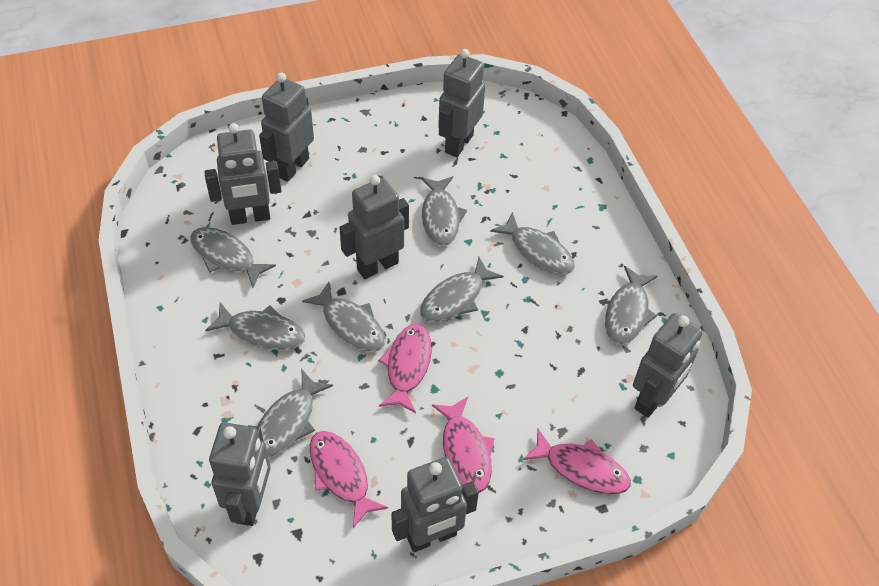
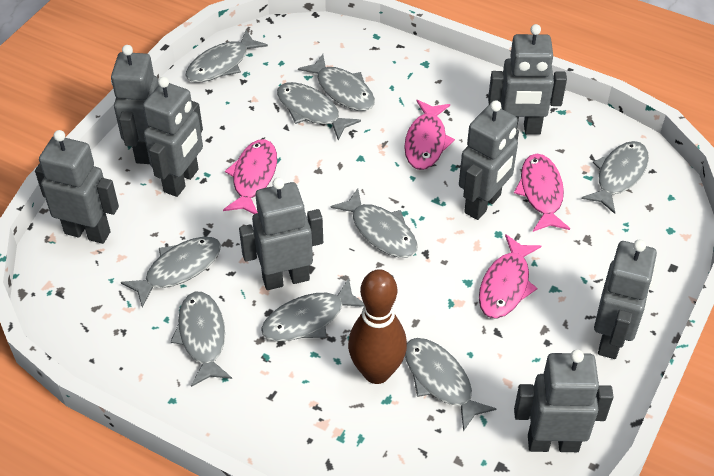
brown bowling pin: none = 0 -> [348,269,407,384] = 1
grey fish: [190,227,276,288] [205,303,306,350] [257,370,333,457] [302,282,385,352] [420,257,504,322] [421,176,467,246] [490,212,575,275] [605,266,658,345] = 8 -> [121,237,221,308] [170,292,232,387] [185,30,268,82] [261,278,364,341] [277,82,361,140] [298,54,375,111] [331,188,417,258] [405,338,497,431] [581,141,649,214] = 9
grey robot: [205,123,281,225] [209,422,271,526] [259,73,314,182] [339,175,409,279] [391,457,479,552] [438,49,485,157] [633,313,703,418] = 7 -> [35,130,119,244] [111,45,159,164] [143,77,203,197] [239,178,323,290] [459,100,519,220] [488,24,567,135] [514,349,613,452] [594,239,657,359] = 8

